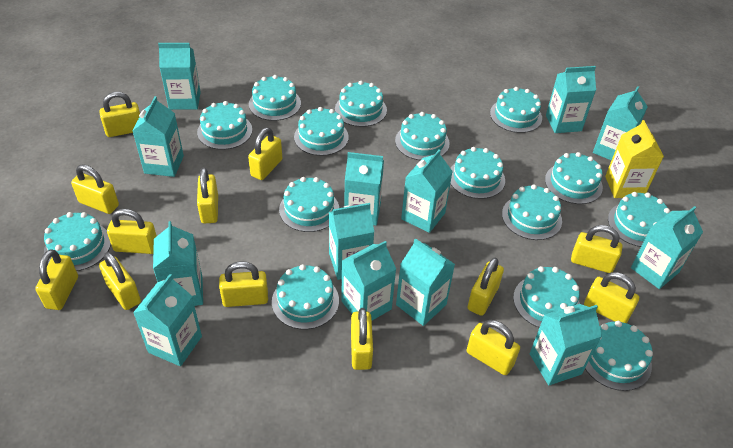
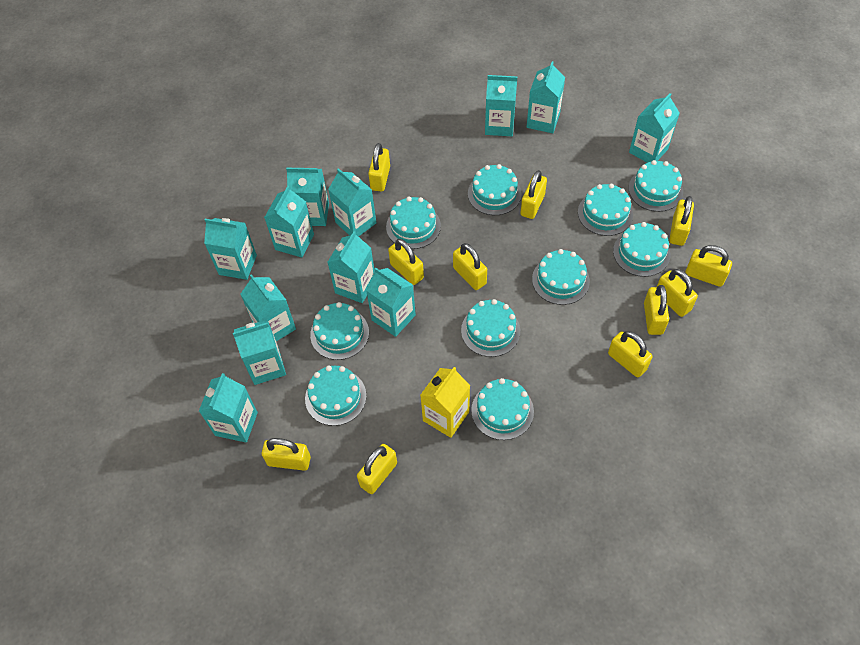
turquoise cake: [44,212,111,271] [197,101,252,150] [249,75,301,121] [272,264,339,329] [279,177,339,232] [294,107,349,156] [335,81,387,127] [395,112,450,160] [450,147,505,199] [490,87,542,133] [502,184,562,240] [513,266,580,328] [545,152,603,204] [585,321,653,391] [608,192,670,247] = 15 -> [305,366,366,426] [310,302,369,360] [386,197,441,249] [461,299,520,357] [468,164,522,215] [471,378,534,440] [532,249,590,305] [578,184,633,236] [613,222,670,277] [628,160,683,212] = 10
turquoise carton: [132,96,184,177] [133,274,202,366] [153,221,203,306] [158,43,201,110] [329,203,374,280] [341,241,396,320] [344,152,384,226] [396,238,455,326] [401,149,453,233] [529,304,602,385] [546,66,596,133] [593,86,648,160] [631,206,703,289] = 13 -> [199,373,258,443] [204,218,257,280] [233,319,286,385] [241,274,296,341] [264,186,314,258] [286,168,329,226] [327,231,375,303] [328,168,377,237] [366,268,416,337] [485,75,517,136] [527,61,565,133] [629,93,680,163] = 12
yellow padlock: [35,249,78,310] [71,164,119,214] [99,92,140,137] [99,252,141,310] [107,209,157,254] [197,168,218,224] [219,261,268,307] [248,127,282,180] [351,308,373,370] [467,320,520,375] [468,257,504,316] [571,225,623,273] [584,272,639,323] = 13 -> [262,438,311,471] [357,444,397,494] [368,143,390,192] [388,239,424,285] [453,243,487,290] [520,170,547,219] [608,331,653,378] [644,285,669,335] [657,269,698,317] [669,196,694,246] [685,245,732,287] = 11

